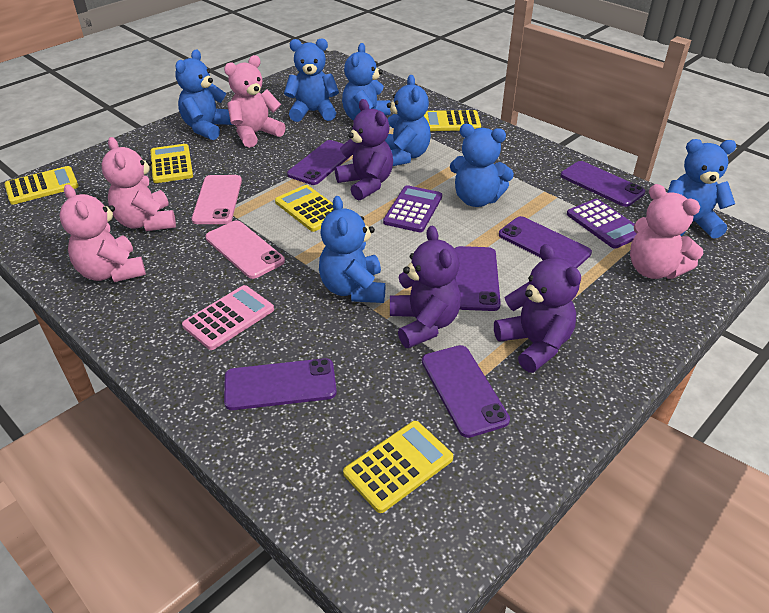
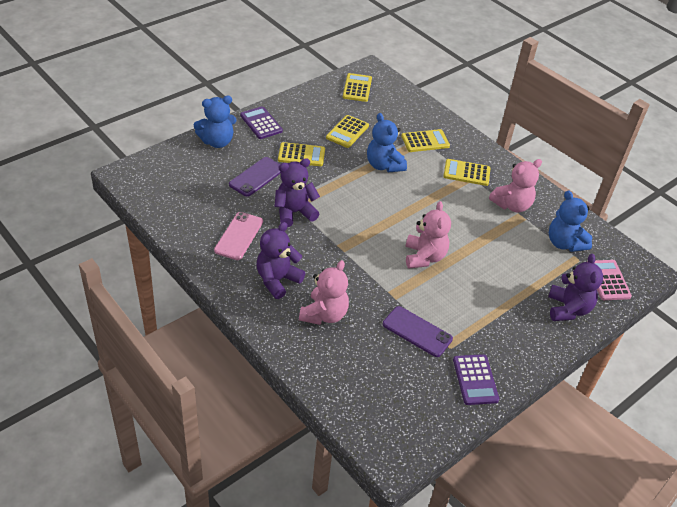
blue teddy bear: [175,49,232,140] [284,38,339,122] [319,196,385,303] [342,43,391,120] [385,75,431,166] [450,124,514,207] [667,139,736,239] = 7 -> [194,96,237,148] [367,113,407,173] [549,190,592,252] = 3
pink phone: [192,175,242,224] [205,220,285,279] = 2 -> [214,212,263,260] = 1
pink teddy bear: [60,184,146,282] [102,137,176,231] [224,55,286,148] [630,184,703,279] = 4 -> [299,260,349,325] [406,201,451,268] [489,159,542,212] = 3
purple phone: [224,358,337,410] [287,140,351,185] [422,345,510,438] [454,246,501,311] [499,216,592,268] [561,161,645,207] = 6 -> [229,157,281,197] [383,306,453,357] = 2

